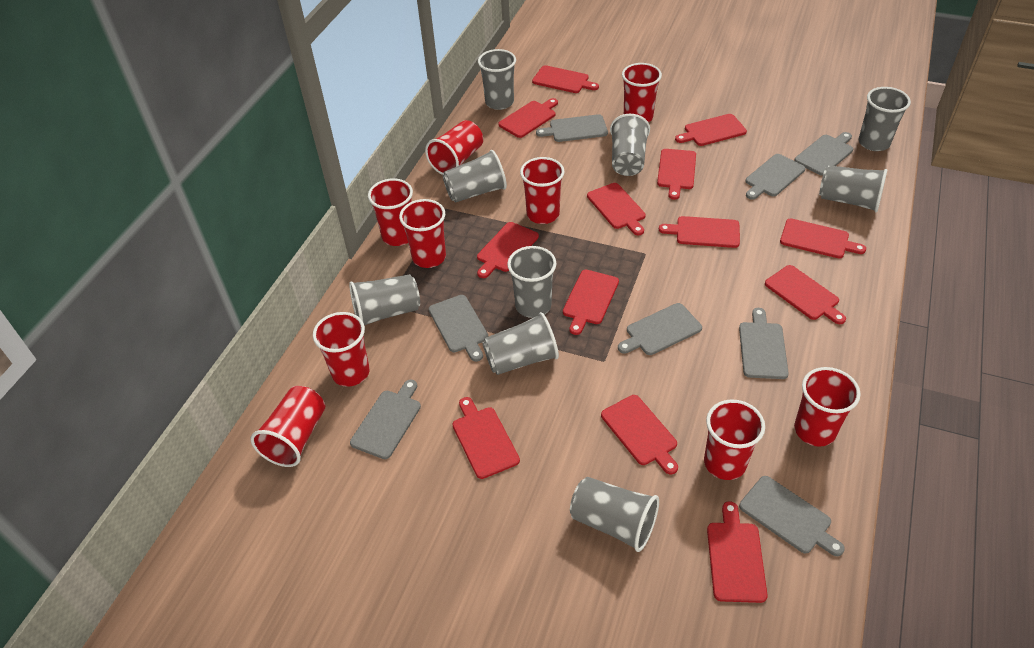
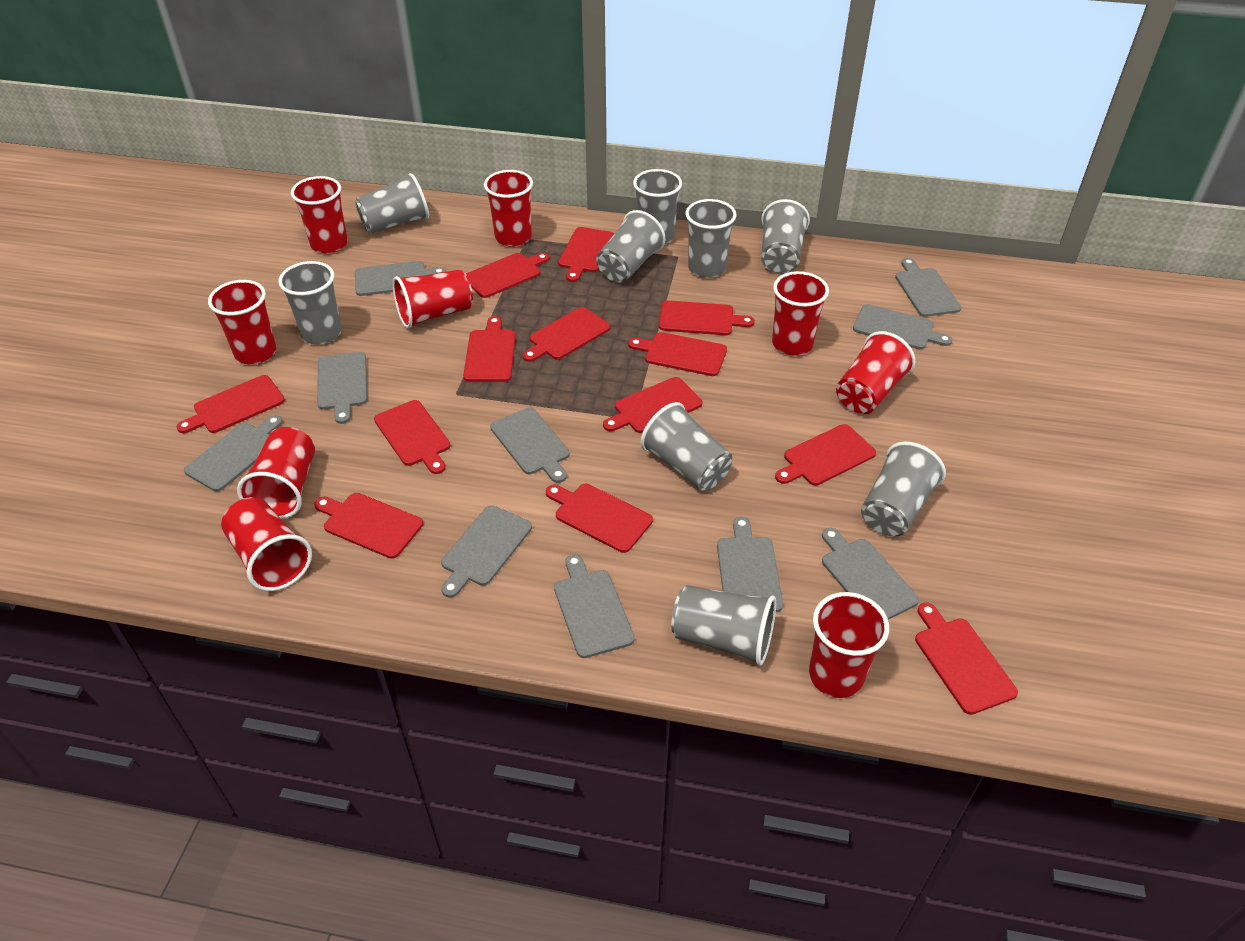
grey cutting board: [350,379,421,459] [429,295,488,362] [536,114,608,142] [618,303,702,355] [739,308,789,379] [739,476,845,556] [746,154,805,200] [794,132,853,176] = 8 -> [184,415,283,492] [317,352,368,424] [355,261,446,296] [441,505,532,598] [490,407,570,483] [554,554,635,658] [717,517,783,612] [822,528,919,620] [853,304,952,349] [895,258,961,317] = 10

